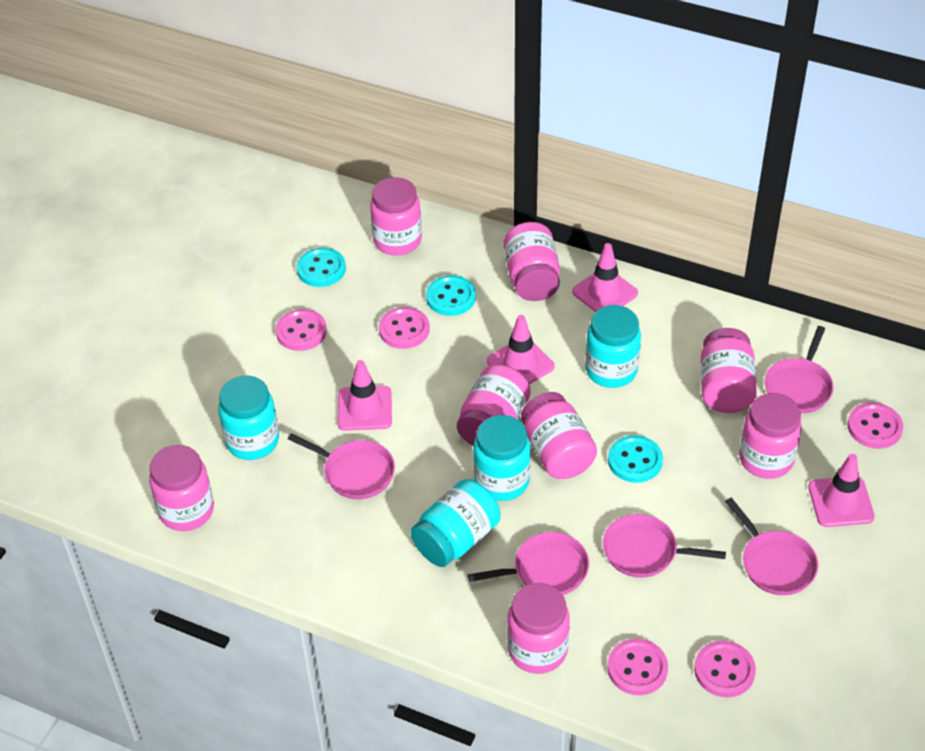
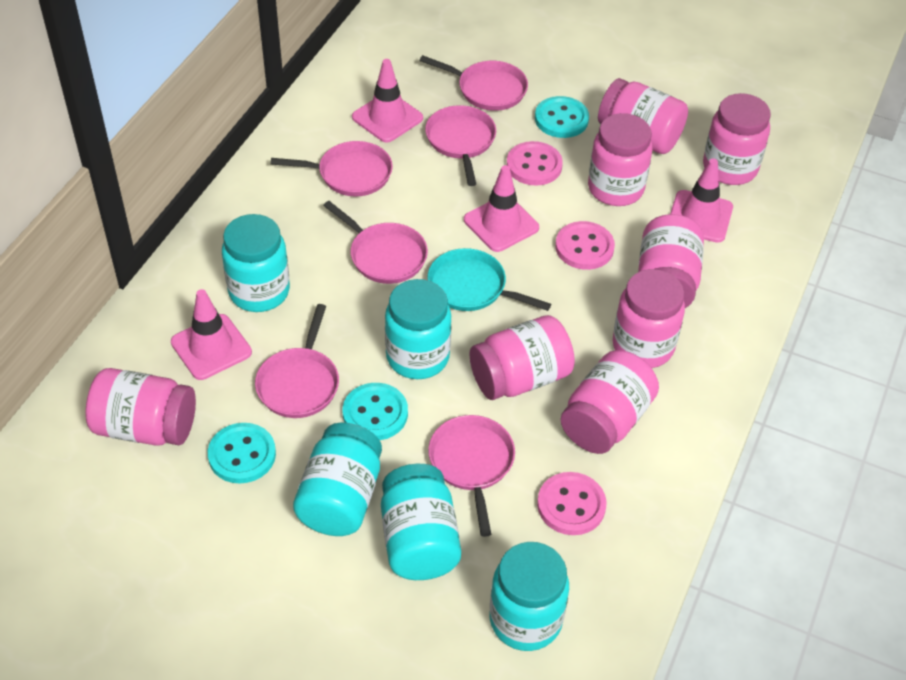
pink button: [276,309,327,351] [379,307,430,349] [607,639,668,695] [694,641,756,697] [848,402,903,449] = 5 -> [507,141,563,186] [537,472,607,535] [555,221,615,270] = 3
pink pan: [288,433,395,499] [468,532,589,595] [603,514,726,578] [725,498,818,595] [765,326,834,413] = 5 -> [255,304,339,418] [271,141,393,197] [323,201,428,284] [420,55,528,111] [425,105,496,186] [428,415,515,537] = 6
turquoise jar: [218,376,279,460] [410,479,501,567] [473,415,531,501] [585,305,641,388] = 4 -> [222,214,290,312] [293,423,382,536] [381,464,461,580] [385,279,451,379] [490,542,569,651] = 5
turquoise pan: none = 0 -> [427,248,551,311] = 1

